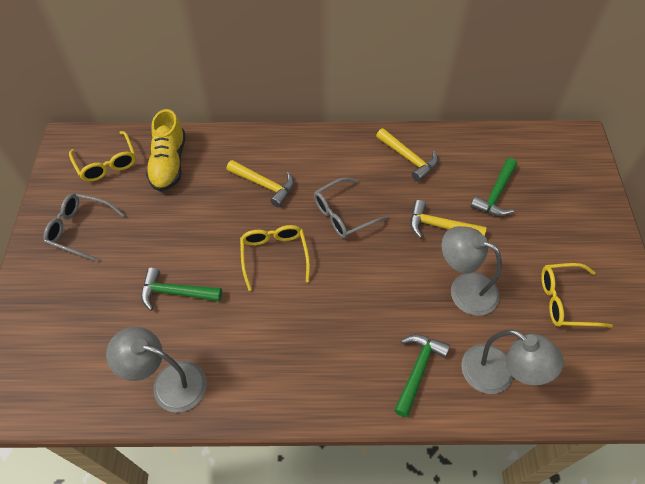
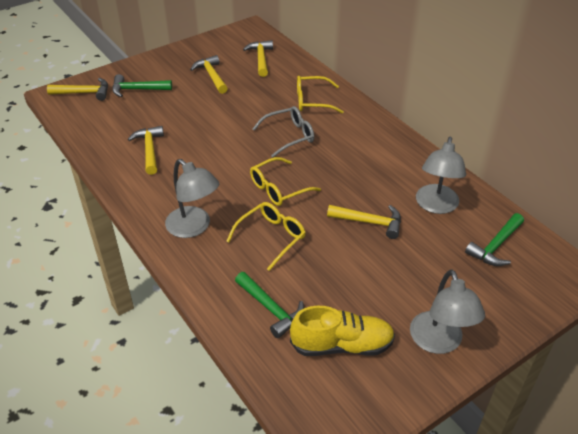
grey glasses: [43,193,125,262] [314,177,388,238] = 2 -> [253,106,314,158] = 1
yellow hammer: [227,160,294,207] [376,128,438,182] [410,200,486,238] = 3 -> [47,78,108,101] [128,126,164,175] [190,55,228,94] [243,40,273,77] [327,205,401,239] = 5

